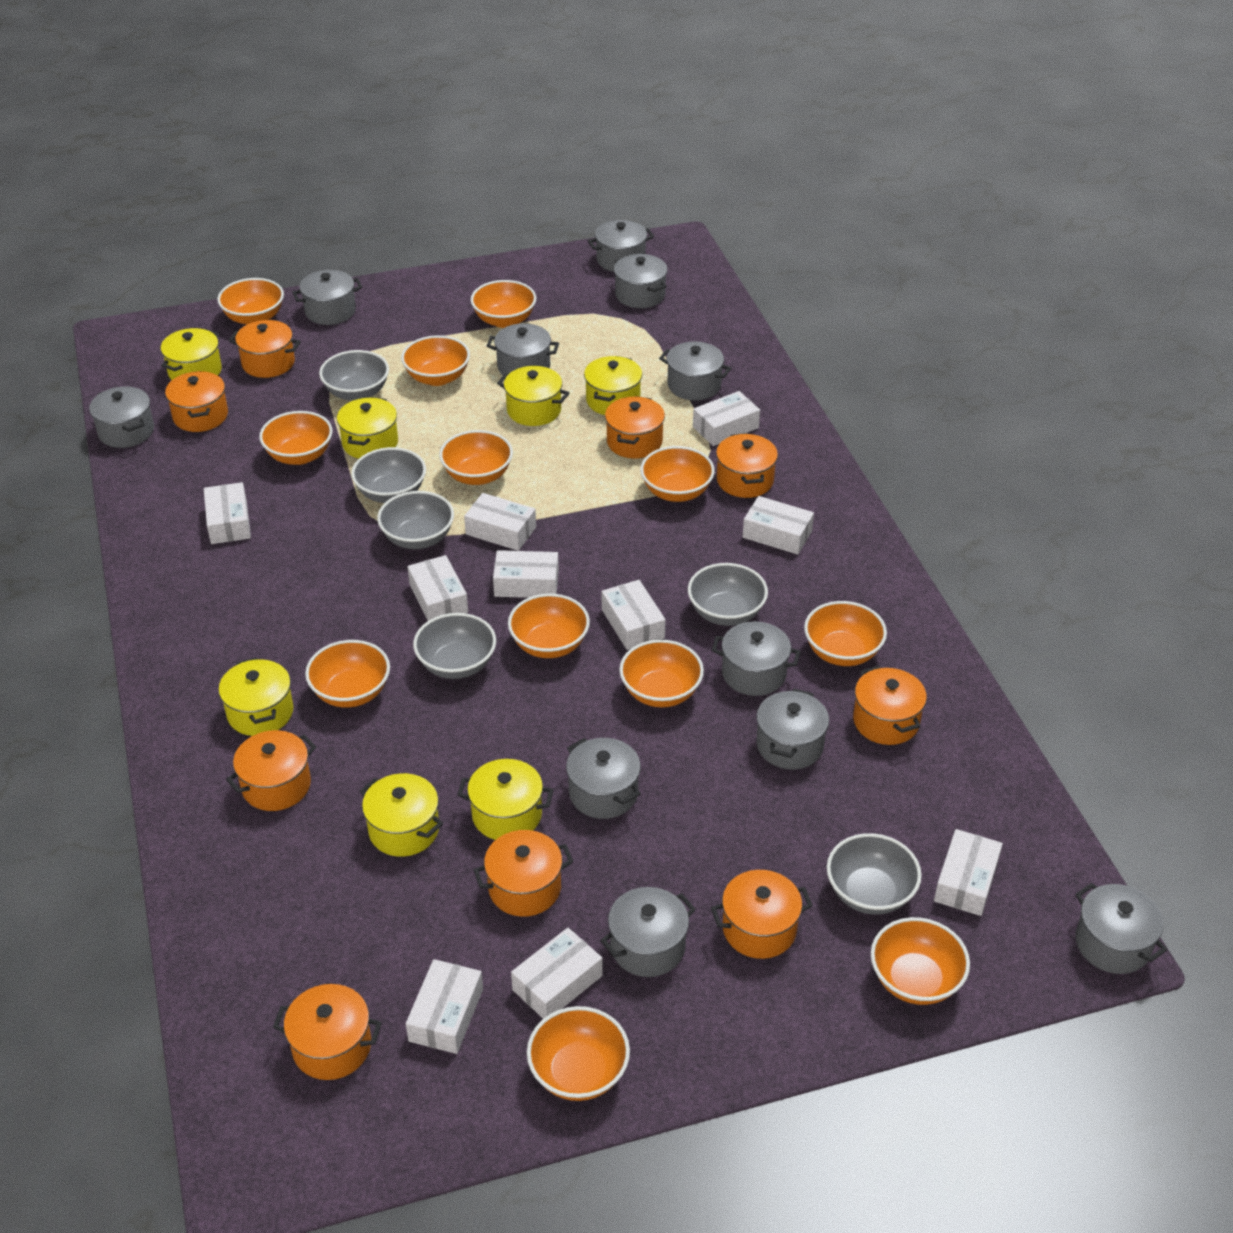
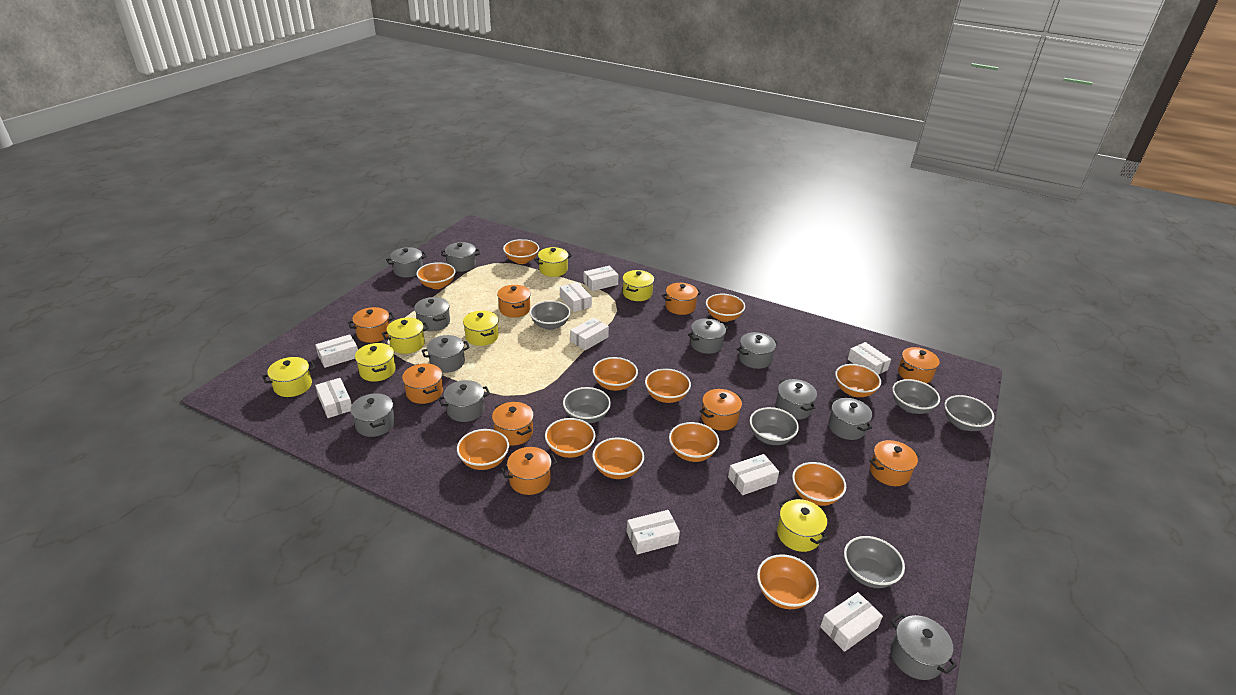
white box: [204,482,251,544] [406,959,483,1054] [407,555,468,621] [464,493,536,551] [493,550,559,598] [511,928,603,1019] [602,580,665,650] [693,391,760,446] [743,496,814,555] [934,829,1003,916] = 10 -> [315,334,358,368] [315,378,352,418] [560,282,592,312] [570,318,609,350] [583,266,619,291] [627,510,680,554] [728,454,779,495] [820,592,883,652] [848,342,891,375] = 9

